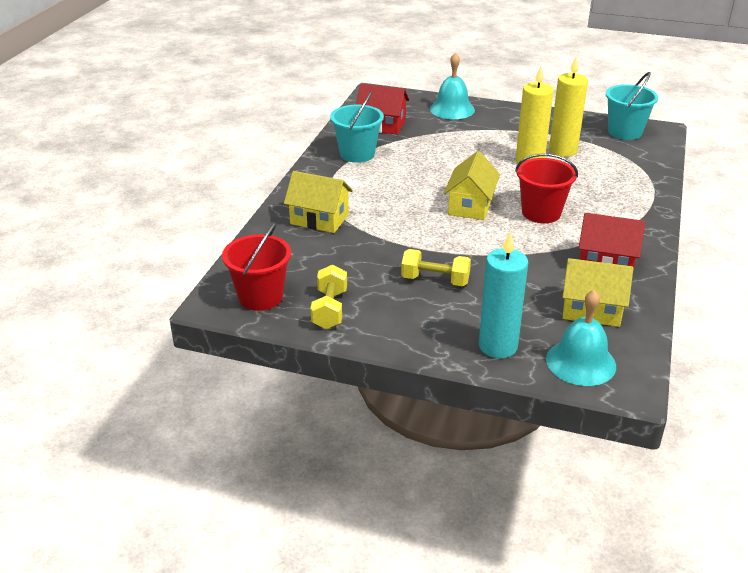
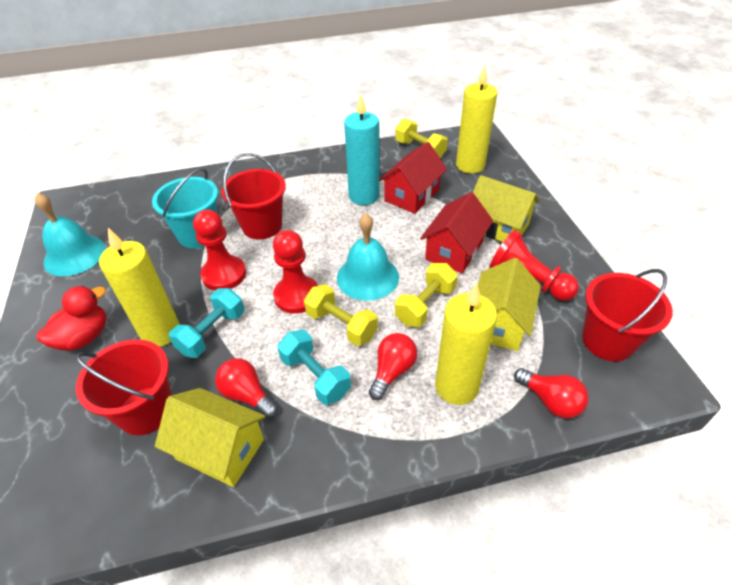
red bucket: [222,222,291,311] [515,154,578,223] = 2 -> [76,339,172,435] [221,153,286,240] [582,269,673,361] = 3
red duck: none = 0 -> [37,286,106,351] = 1
red light bulb: none = 0 -> [215,358,278,418] [369,333,417,400] [514,368,588,418] = 3
red pawn: none = 0 -> [193,210,246,291] [273,230,318,314] [489,230,579,301] = 3
turquoise bucket: [330,91,384,163] [606,72,658,140] = 2 -> [152,168,218,248] = 1
turquoise dumbbell: none = 0 -> [169,288,244,358] [277,329,351,405] = 2
yellow candle: [516,66,554,163] [549,56,588,157] = 2 -> [99,228,180,347] [435,283,497,405] [456,65,498,173] = 3
yellow dumbbell: [311,265,347,329] [401,249,471,286] = 2 -> [304,284,378,346] [395,119,448,158] [395,263,458,327] = 3

